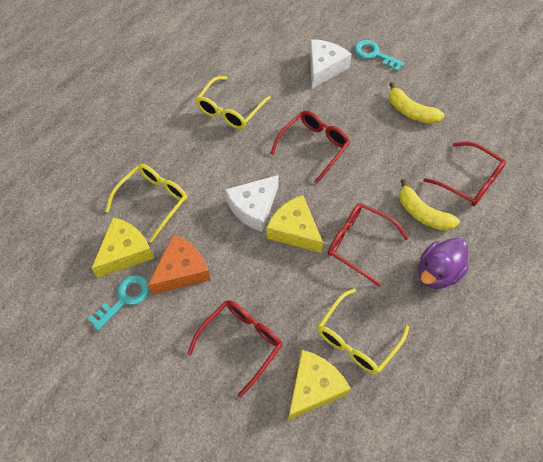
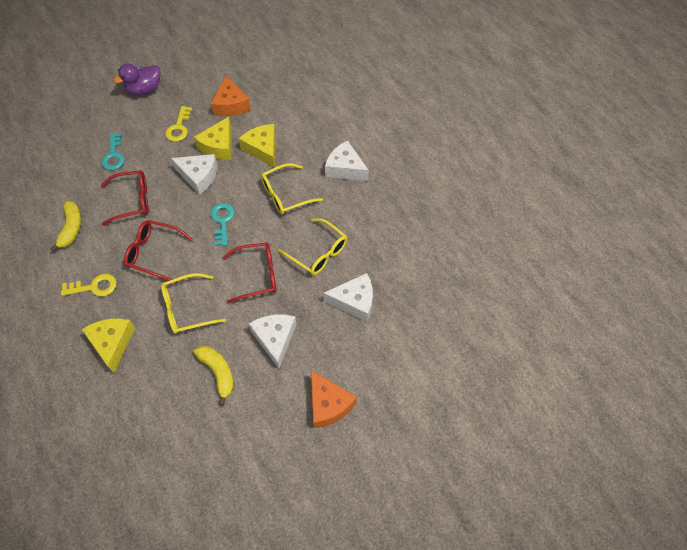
orange cheese: [148,234,210,295] = 1 -> [211,76,251,116] [311,370,357,428] = 2
red glasses: [187,300,282,398] [270,111,350,184] [328,203,408,287] [424,142,506,206] = 4 -> [101,170,149,225] [124,220,193,281] [222,243,276,303] = 3
white cheese: [225,175,279,232] [310,39,352,88] = 2 -> [171,154,218,195] [249,314,297,368] [323,273,373,322] [325,140,369,181] = 4
yellow key: none = 0 -> [61,274,117,297] [165,106,192,142] = 2

